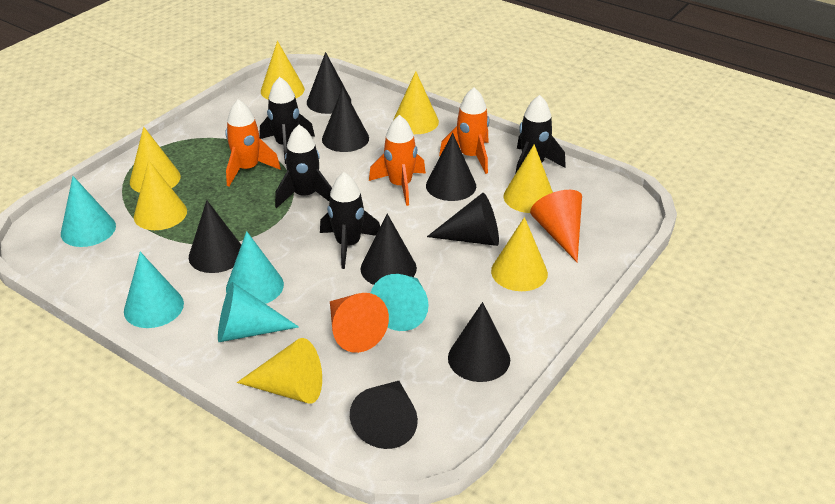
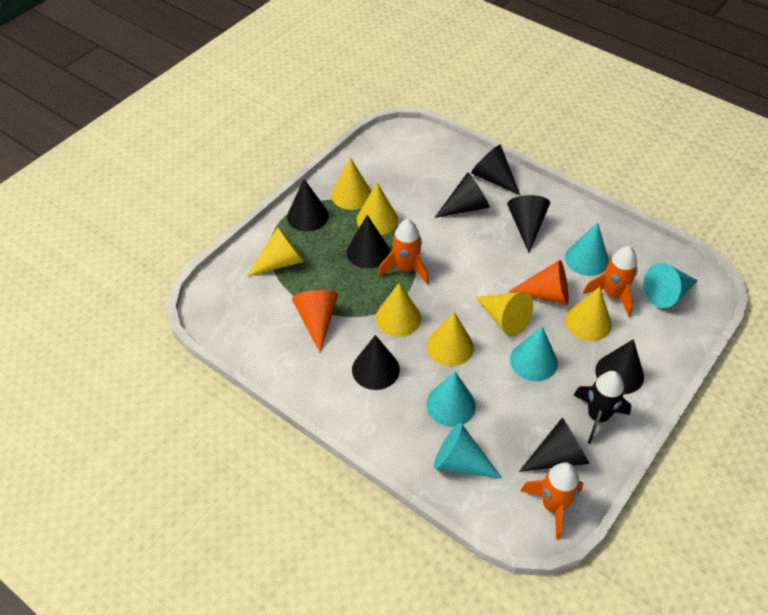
black rocket: [260,77,315,164] [275,125,332,208] [320,172,380,269] [516,95,566,173] = 4 -> [574,371,632,444] = 1

